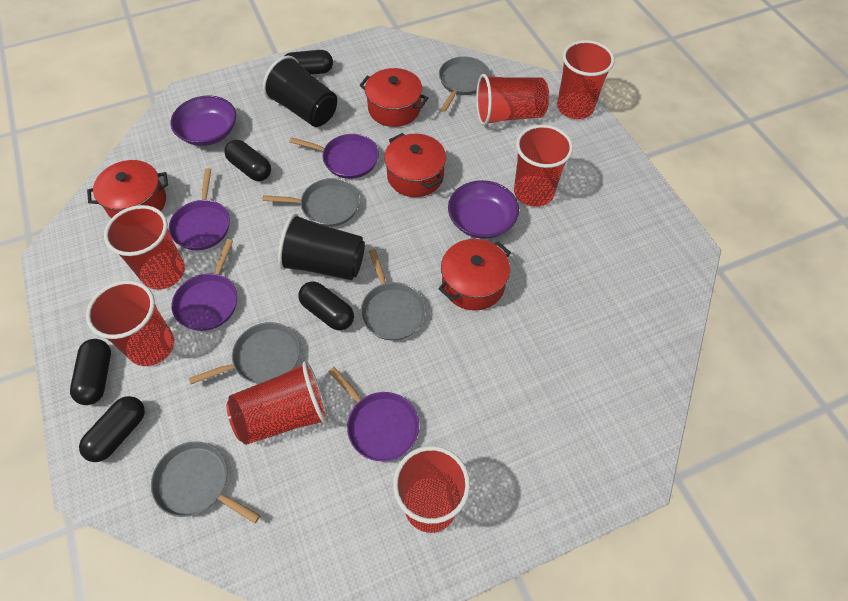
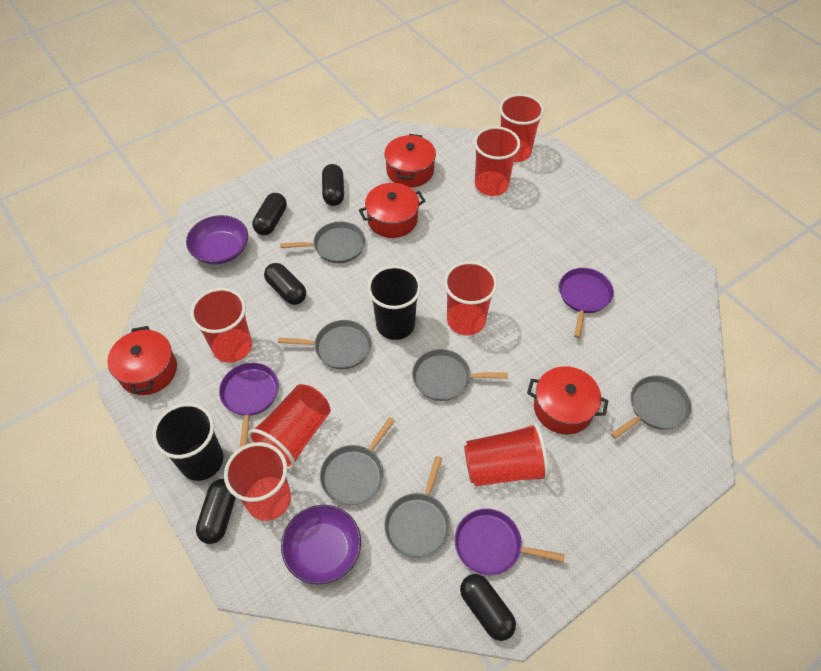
grey pan: [151,441,260,523] [189,322,300,384] [262,178,360,227] [361,249,426,341] [439,56,490,112] = 5 -> [278,320,371,369] [280,221,365,263] [320,417,395,505] [384,456,450,558] [412,349,508,401] [611,375,692,439] = 6
purple pan: [169,168,230,250] [171,239,237,331] [290,134,379,179] [328,367,419,461] = 4 -> [219,363,279,448] [455,509,565,575] [559,268,614,338] = 3

